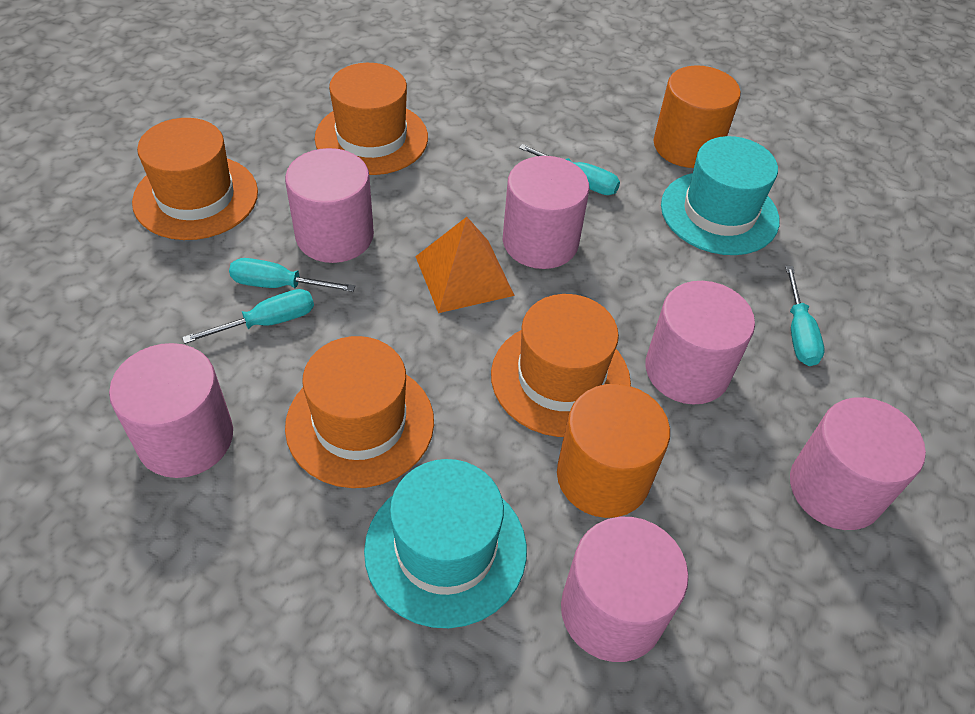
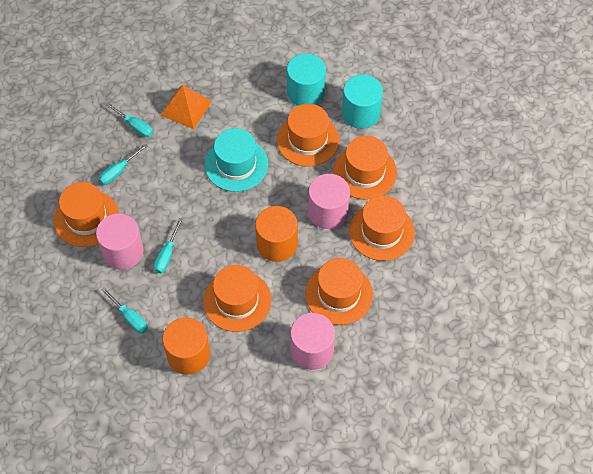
orange hat: [132,118,258,240] [285,336,434,488] [315,63,428,175] [491,294,631,437] = 4 -> [54,182,119,247] [203,265,271,332] [277,104,340,167] [305,258,373,325] [333,136,397,200] [349,196,415,261] = 6
pink cylinder: [109,343,233,478] [285,148,374,263] [503,156,589,269] [561,517,689,662] [645,281,755,405] [790,397,926,530] = 6 -> [96,214,144,269] [290,313,335,370] [308,174,350,229] = 3
turquoise cylinder: none = 0 -> [287,53,326,106] [342,74,383,129] = 2
turquoise hat: [364,459,527,628] [661,136,779,255] = 2 -> [205,128,268,192] = 1

